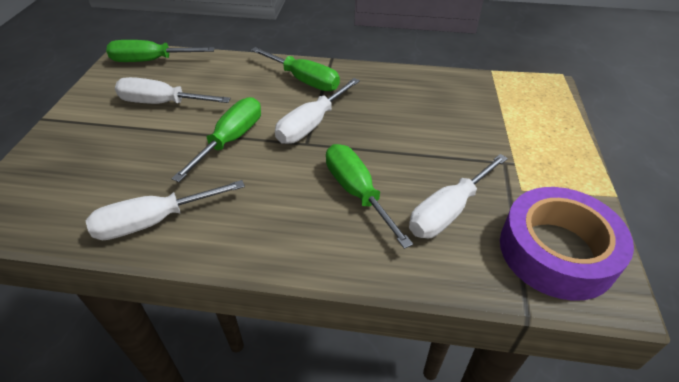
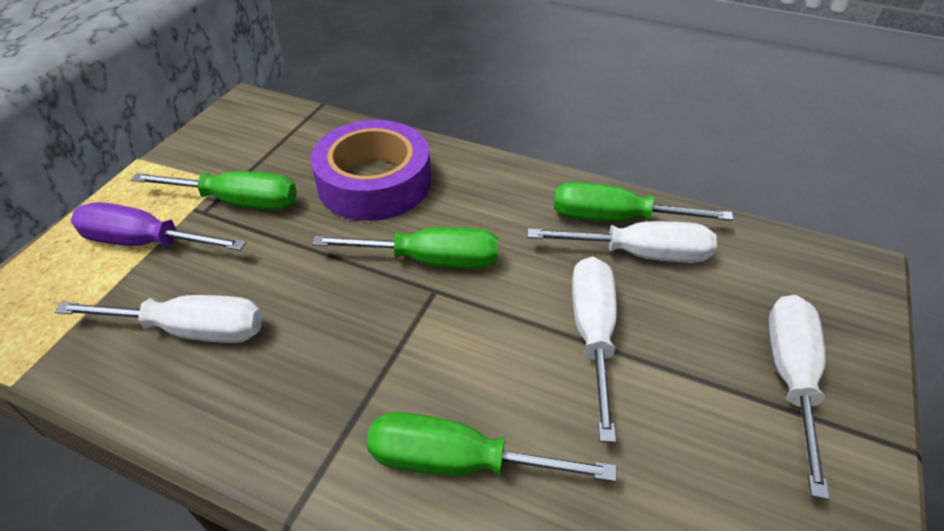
purple screwdriver: none = 0 -> [71,202,246,251] = 1

